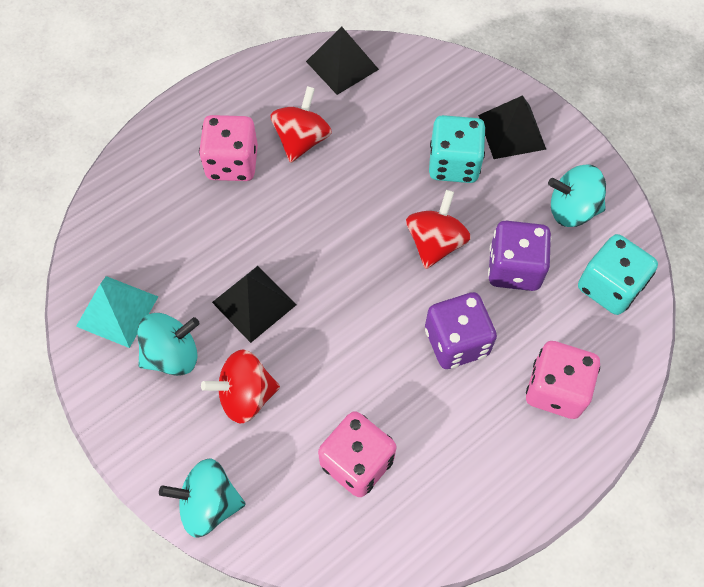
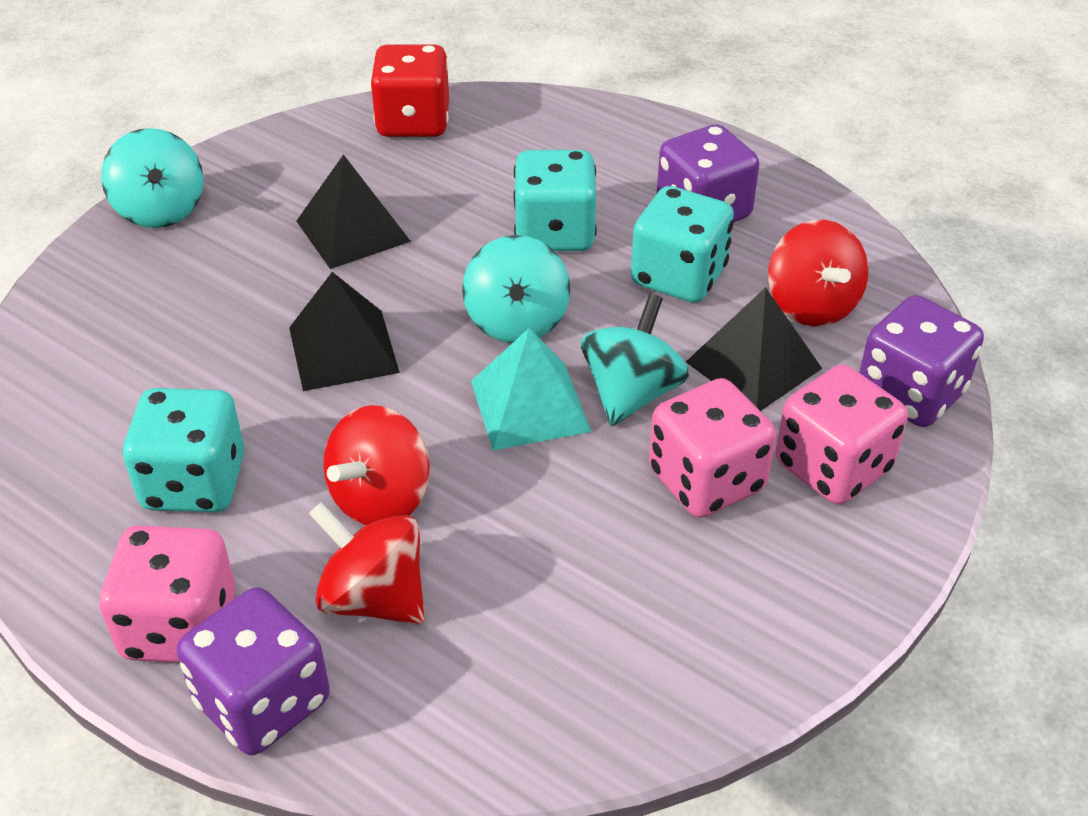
purple dice: [425,292,497,369] [488,221,551,291] = 2 -> [176,587,330,755] [657,124,759,223] [859,295,984,427] = 3
red dice: none = 0 -> [370,44,449,137] = 1
turquoise dice: [429,115,486,183] [578,234,658,315] = 2 -> [123,388,245,512] [513,150,597,251] [631,186,734,303] = 3

